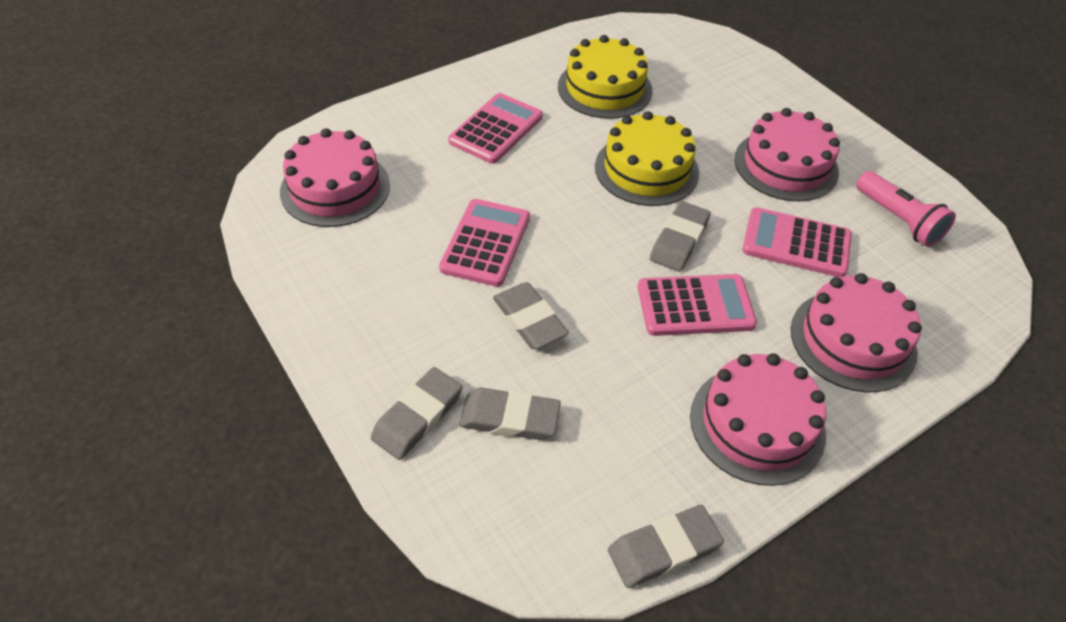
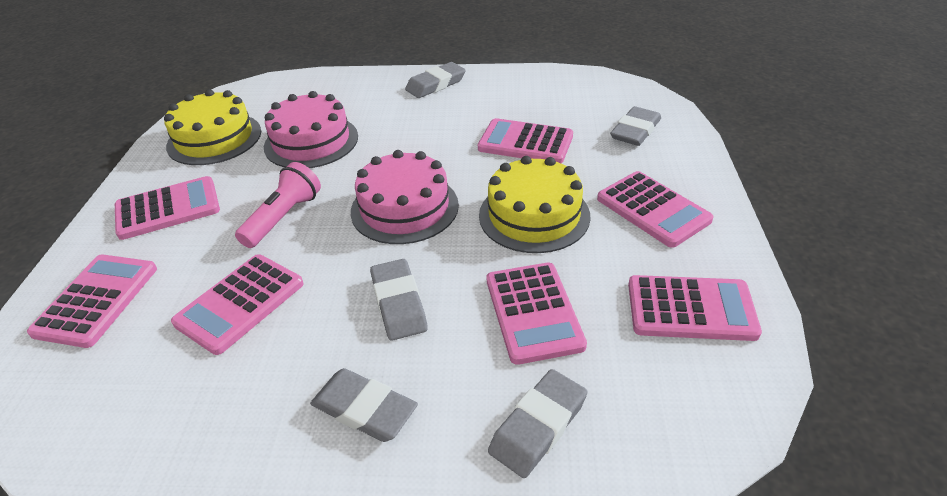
pink cake: [280,128,390,227] [690,353,826,486] [734,108,840,201] [791,273,922,392] = 4 -> [264,91,358,168] [351,150,459,244] = 2
pink calculator: [439,199,530,287] [448,93,543,164] [638,274,757,336] [742,207,852,277] = 4 -> [27,255,157,348] [115,176,220,240] [171,254,304,355] [478,118,573,163] [486,262,587,365] [597,171,713,248] [628,275,762,341] = 7

